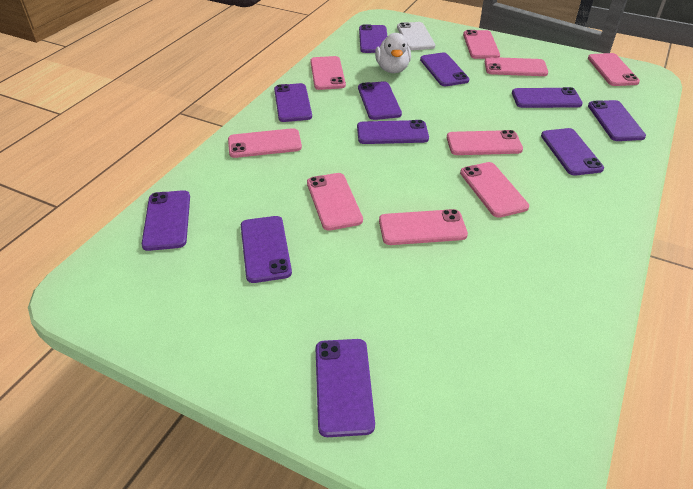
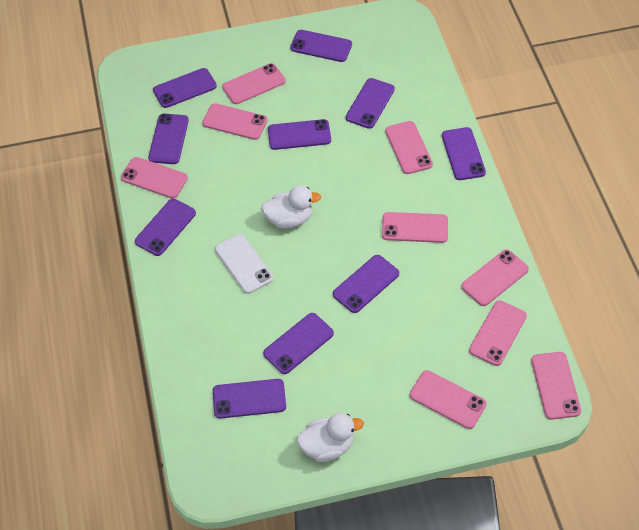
purple phone: [142,190,190,251] [241,216,292,283] [274,83,312,122] [316,339,375,437] [357,120,429,144] [358,81,402,120] [359,25,387,53] [420,52,469,86] [512,87,583,108] [541,128,604,176] [588,100,646,141] = 11 -> [135,199,196,256] [148,114,189,164] [153,68,217,108] [213,379,286,419] [263,313,334,374] [268,119,331,150] [290,30,352,62] [333,255,399,313] [346,78,395,129] [442,127,486,180] = 10
white duck: [375,33,411,73] = 1 -> [261,186,321,229] [297,413,364,462] = 2

